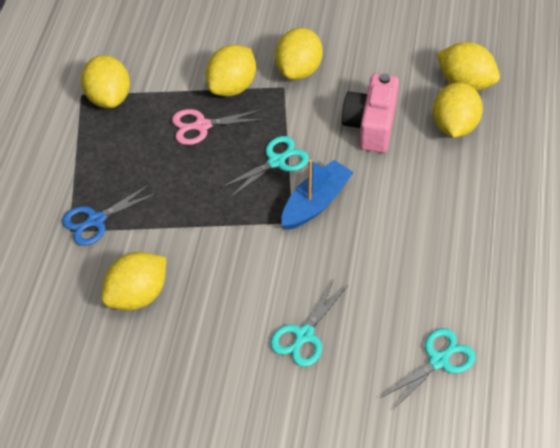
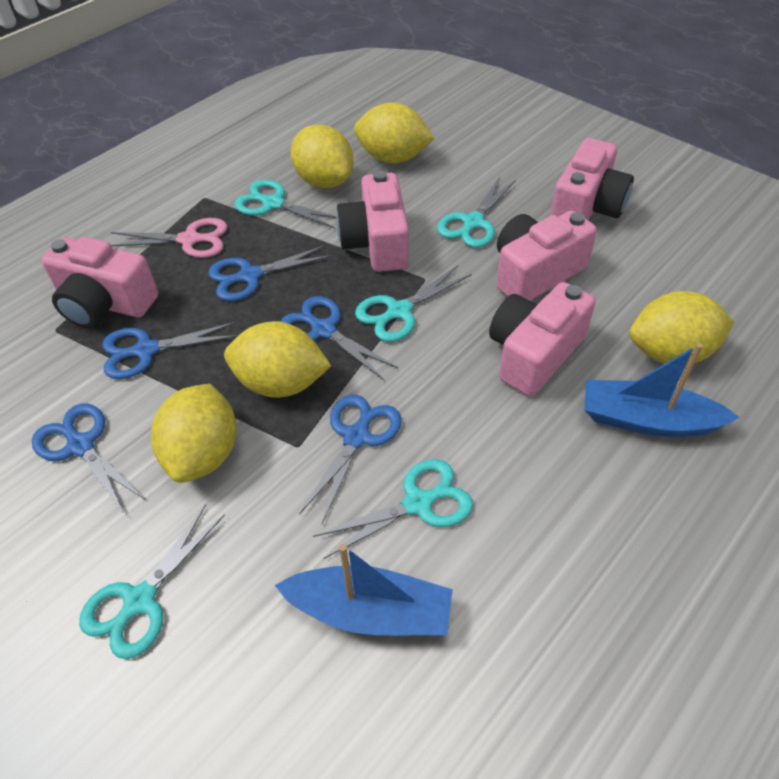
blue boat: [281,159,354,230] = 1 -> [275,544,453,636] [584,343,740,437] = 2
blue scissors: [62,184,158,246] = 1 -> [32,403,146,514] [102,322,238,379] [208,245,332,301] [280,296,398,380] [299,395,401,523] = 5
pink camera: [342,73,399,153] = 1 -> [41,237,158,328] [336,170,409,272] [489,282,596,397] [496,210,597,301] [550,138,634,220] = 5
turquoise scissors: [220,136,309,198] [270,279,348,367] [380,328,476,411] = 3 -> [79,504,225,659] [234,180,336,229] [313,459,473,559] [355,266,472,342] [437,177,516,248] = 5
yellow lemon: [81,55,130,108] [102,252,166,310] [206,45,256,96] [275,28,323,80] [433,82,483,138] [437,42,500,91] = 6 -> [151,384,236,483] [224,321,331,398] [290,125,354,188] [354,103,434,163] [629,291,735,365] = 5

